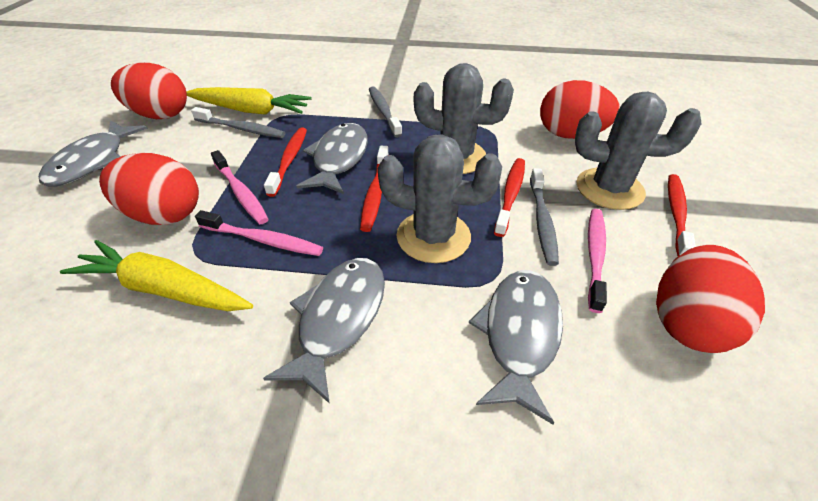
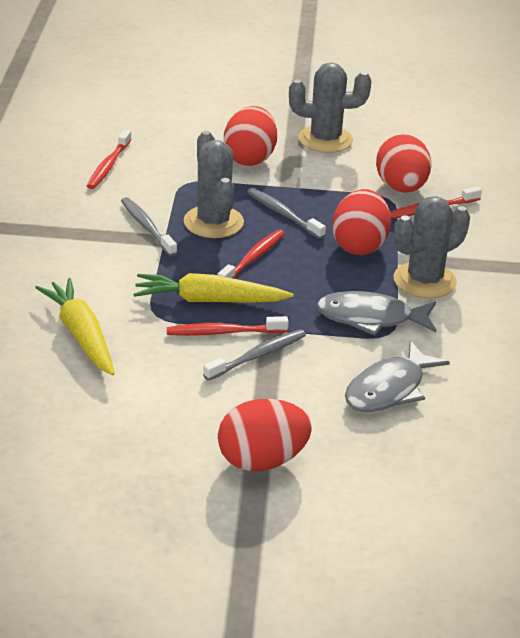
grey fish: [39,120,148,187] [263,258,385,404] [296,123,368,194] [469,270,563,425] = 4 -> [317,291,436,336] [345,341,450,412] = 2
pink toothbrush: [195,210,323,256] [211,150,269,224] [588,209,607,313] = 3 -> none = 0

